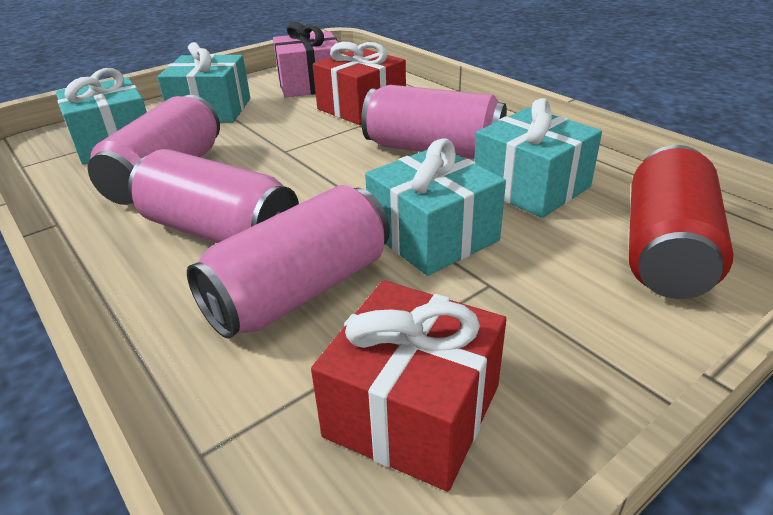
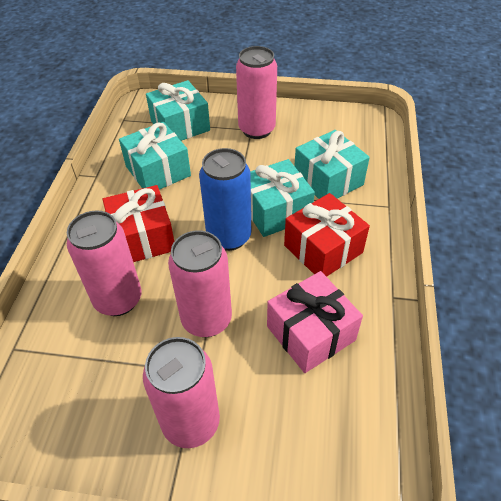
blue can: none = 0 -> [199,148,251,251] = 1
red can: [629,145,733,299] = 1 -> none = 0

